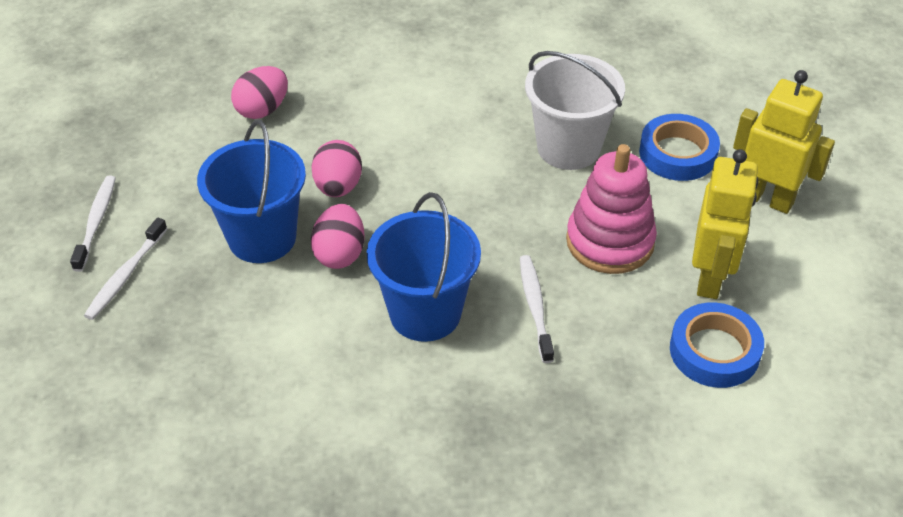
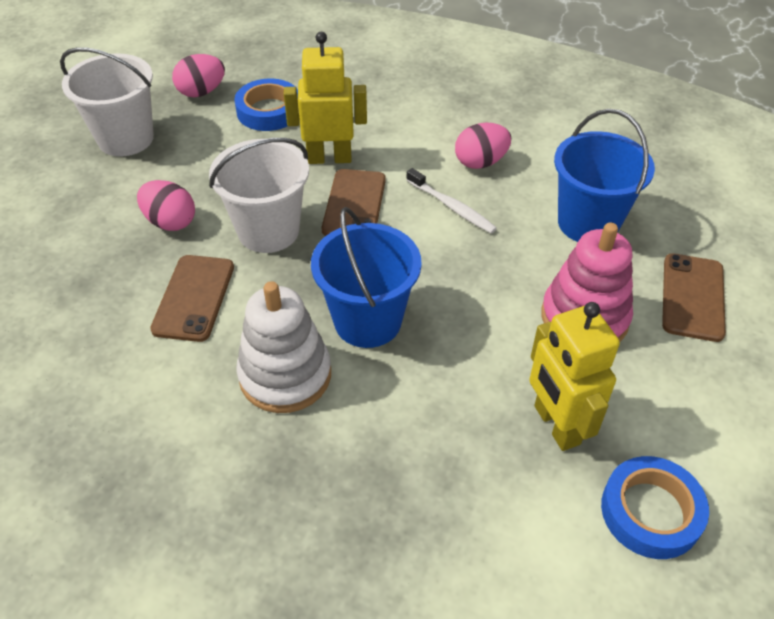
brown phone: none = 0 -> [150,255,234,342] [322,169,386,236] [662,254,726,342] = 3
white bucket: [525,51,625,170] = 1 -> [60,47,154,157] [209,138,309,253] = 2
white stacking toy: none = 0 -> [236,281,331,413] = 1
white toothbrush: [70,176,116,272] [84,218,167,320] [520,255,554,363] = 3 -> [406,168,497,234] = 1

